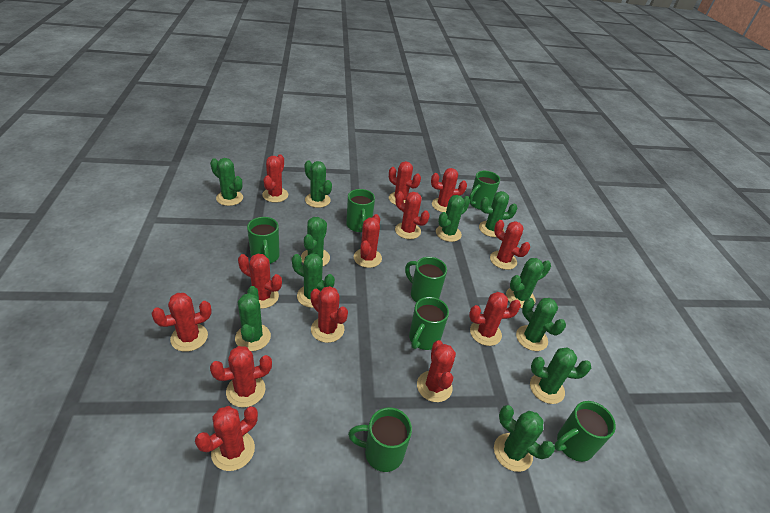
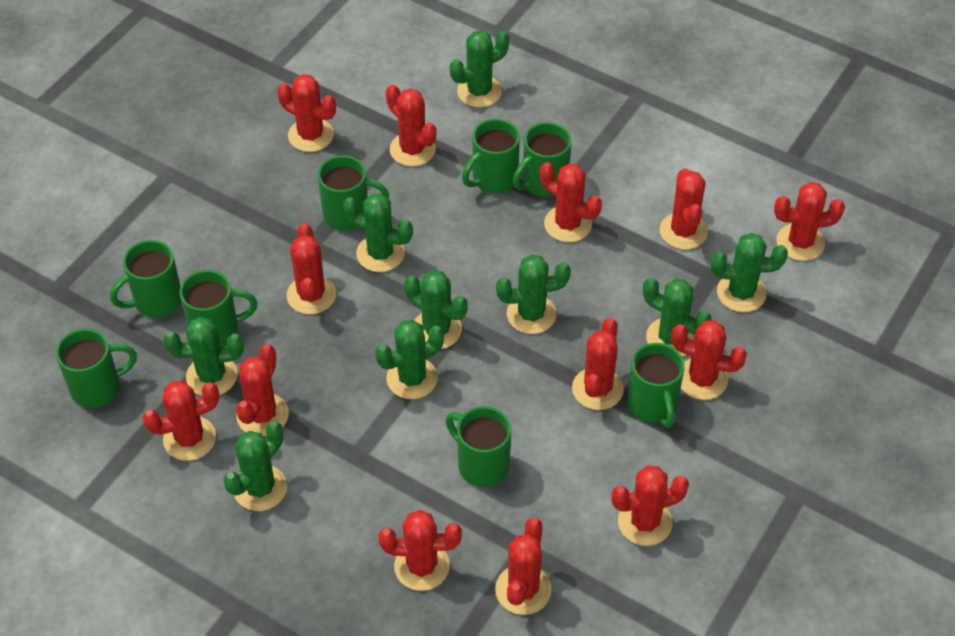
green cactus: [210,158,243,206] [235,286,271,351] [292,253,335,308] [301,217,330,266] [305,161,332,208] [436,195,470,242] [479,191,517,237] [494,405,555,472] [506,258,551,308] [516,298,566,351] [530,348,591,404] = 11 -> [164,317,244,396] [223,421,287,511] [343,193,413,272] [375,320,444,399] [404,270,467,349] [450,30,509,107] [496,254,571,334] [643,278,712,357] [711,233,788,312] = 9
green mug: [247,217,280,264] [346,189,375,232] [348,407,412,472] [405,257,447,303] [409,297,449,350] [469,171,500,210] [554,401,616,462] = 7 -> [56,329,137,408] [110,240,181,317] [179,270,257,346] [318,155,389,231] [446,406,511,487] [462,119,520,193] [513,122,572,197] [627,343,685,428] = 8

